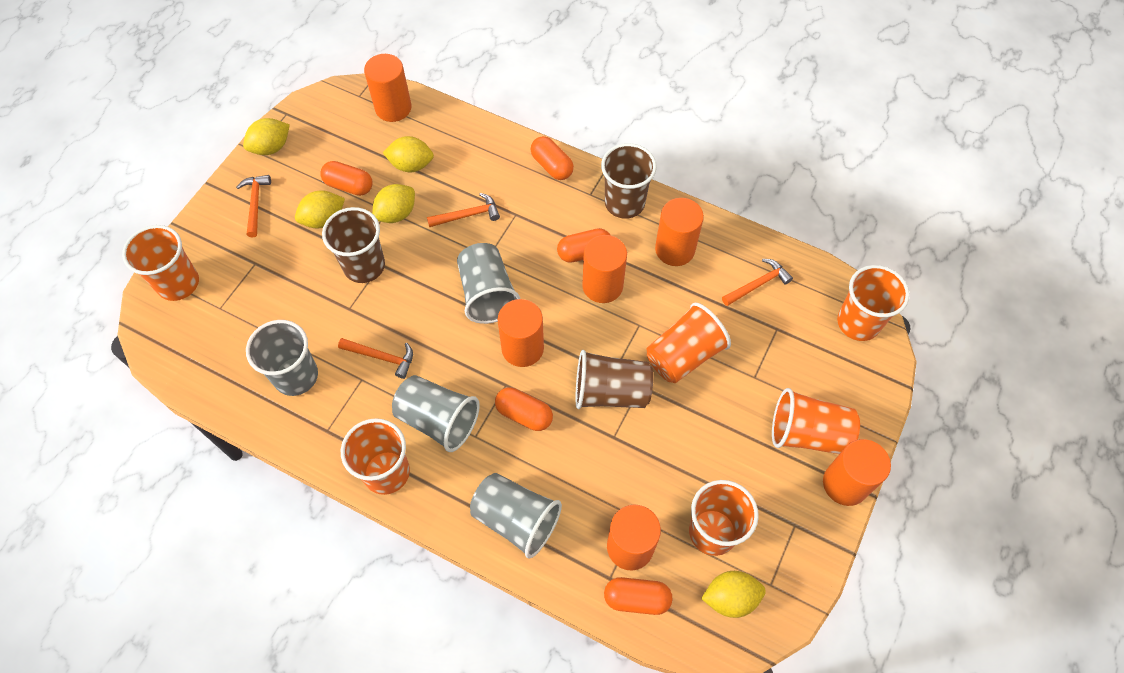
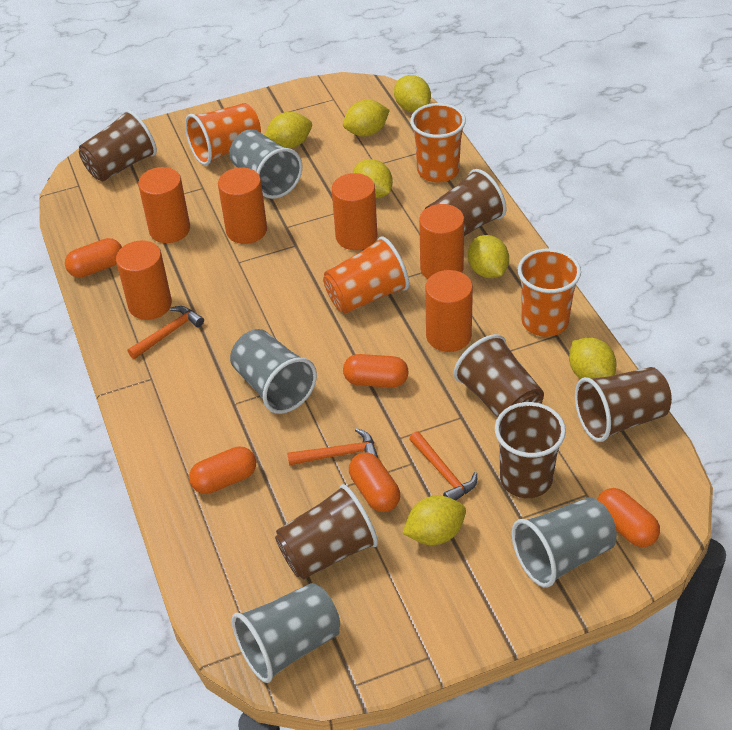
brown cup: [322,207,385,283] [576,350,653,409] [601,143,657,219] = 3 -> [79,110,157,181] [275,484,378,579] [425,169,506,236] [454,334,544,418] [495,402,566,498] [575,367,672,442] = 6
orange cup: [122,225,199,301] [341,418,410,495] [647,302,731,383] [689,480,759,556] [772,388,860,454] [837,265,910,341] = 6 -> [185,103,261,166] [323,237,409,314] [410,103,466,182] [518,248,581,337] = 4
orange hammer: [236,175,271,237] [338,338,413,379] [427,193,500,227] [722,259,793,306] = 4 -> [128,306,204,359] [287,428,378,465] [409,432,477,500] = 3
yellow lemon: [243,118,290,155] [295,190,345,229] [372,184,415,223] [383,136,434,172] [701,571,766,618] = 5 -> [264,112,312,148] [343,100,390,137] [353,159,393,199] [394,75,431,112] [402,496,466,545] [468,235,509,278] [569,338,617,379] = 7

